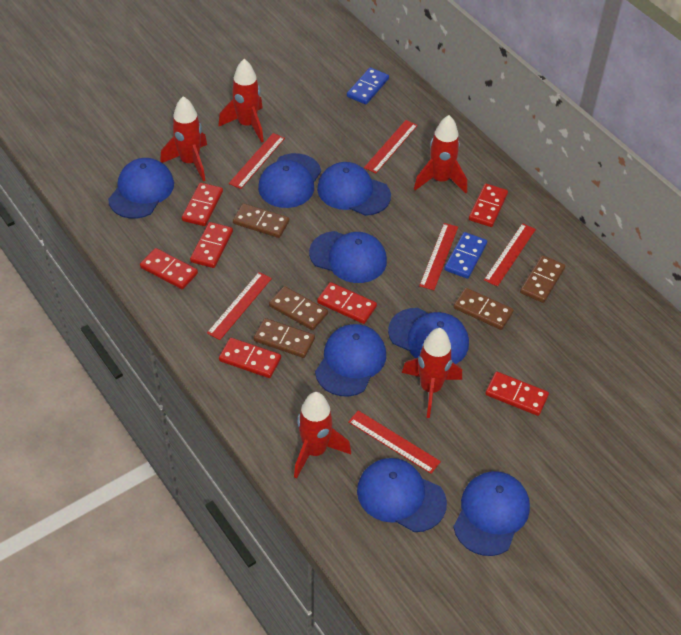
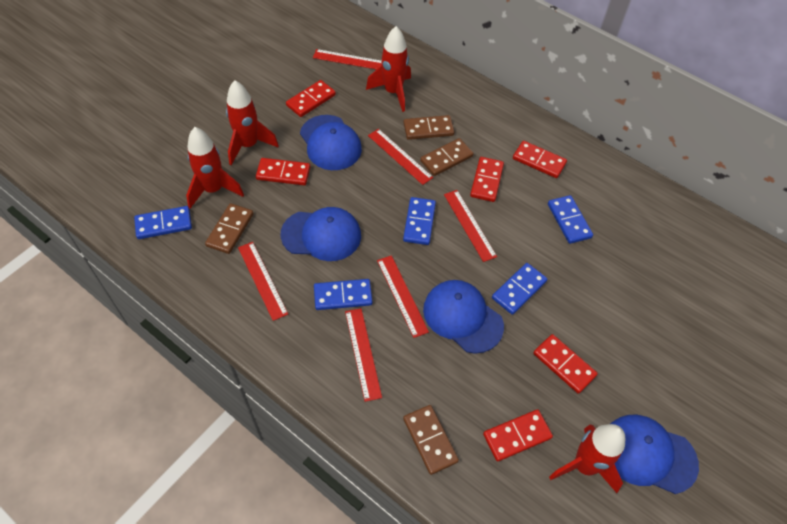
blue cap: [108,158,174,219] [258,153,321,208] [309,231,387,283] [315,324,386,397] [317,162,391,216] [357,458,447,532] [388,308,469,364] [453,471,530,556] = 8 -> [281,207,361,261] [300,115,362,170] [423,280,504,354] [610,415,699,494] = 4
blue domino: [347,67,389,104] [444,232,487,279] = 2 -> [134,206,192,239] [314,279,373,310] [403,197,436,245] [492,263,547,315] [548,195,593,244] = 5
brown domino: [233,203,289,238] [254,318,315,358] [269,286,328,330] [454,288,514,330] [520,255,565,303] = 5 -> [205,203,254,254] [403,405,459,475] [404,115,454,140] [420,138,474,176] = 4
red domino: [140,248,198,289] [182,183,223,226] [190,222,233,268] [219,338,281,378] [317,282,377,324] [469,183,508,227] [485,372,549,416] = 7 -> [256,158,310,185] [286,80,336,117] [470,157,504,202] [483,409,553,462] [513,141,567,178] [533,334,598,394] = 6
red rocket: [160,96,207,181] [218,59,264,143] [294,392,351,479] [402,328,462,418] [414,115,467,193] = 5 -> [186,127,244,209] [226,80,279,165] [366,26,411,112] [549,424,625,493] = 4

